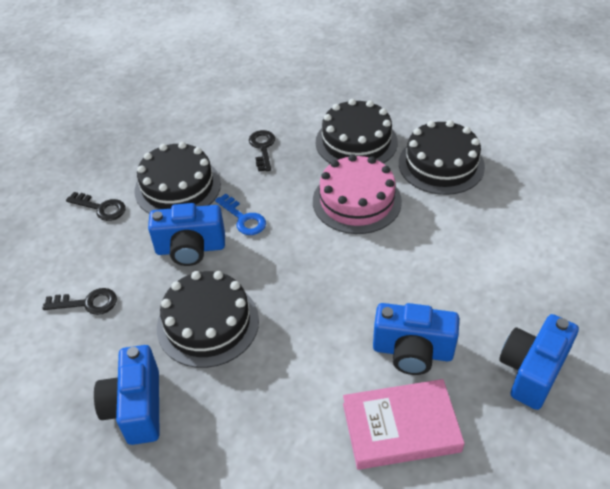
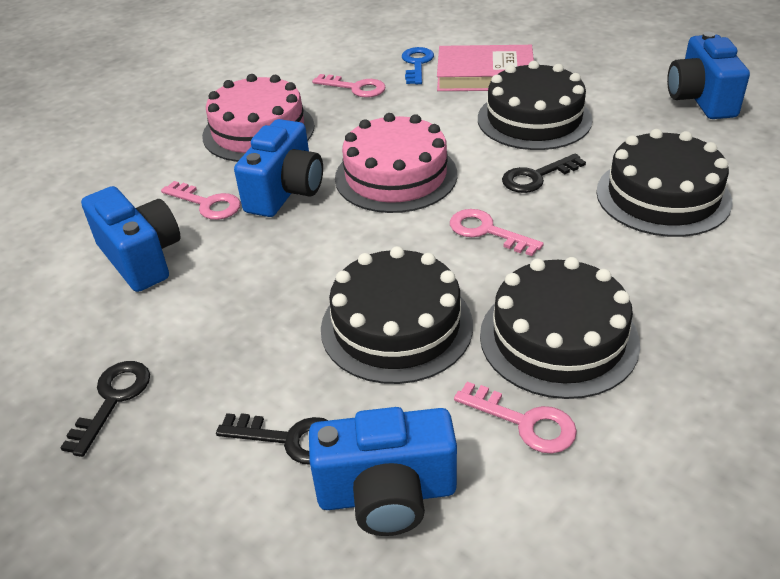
pink cake: [313,154,402,234] = 1 -> [202,74,314,162] [335,113,457,213] = 2
pink key: none = 0 -> [161,181,241,220] [312,74,386,98] [450,209,544,256] [454,382,577,454] = 4

